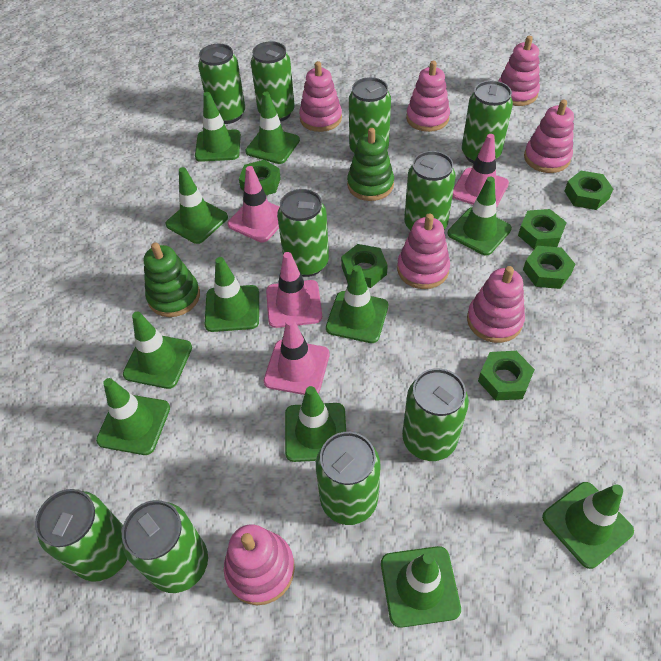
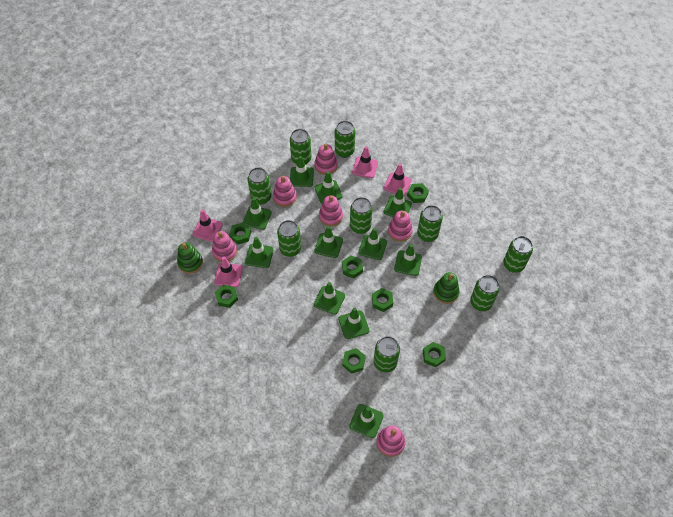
green can: [35,489,128,582] [122,500,208,593] [198,44,245,124] [251,41,295,122] [277,189,329,277] [316,432,381,525] [349,77,391,153] [402,368,469,461] [404,151,456,231] [462,81,513,163] = 10 -> [247,168,272,204] [277,220,301,257] [290,129,311,165] [335,121,355,158] [350,197,373,234] [374,336,400,373] [417,205,443,242] [470,275,500,311] [503,236,533,273] = 9
green nut: [239,160,281,195] [341,244,388,288] [478,351,535,401] [518,209,567,249] [523,246,575,289] [564,171,613,210] = 6 -> [215,285,238,308] [229,222,251,244] [342,256,363,279] [342,348,366,374] [372,288,393,312] [407,183,429,203] [423,342,446,368] = 7
pink stacking toy: [224,524,295,605] [299,61,342,132] [397,213,450,289] [406,61,450,132] [467,266,525,343] [499,36,540,106] [524,100,574,173] = 7 -> [212,231,237,262] [273,176,297,207] [315,144,338,175] [319,195,343,226] [376,425,406,457] [388,211,413,242] = 6

